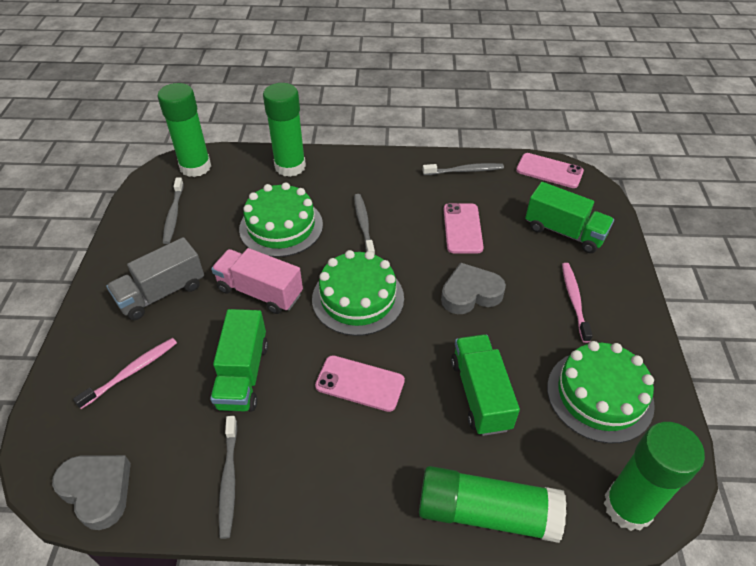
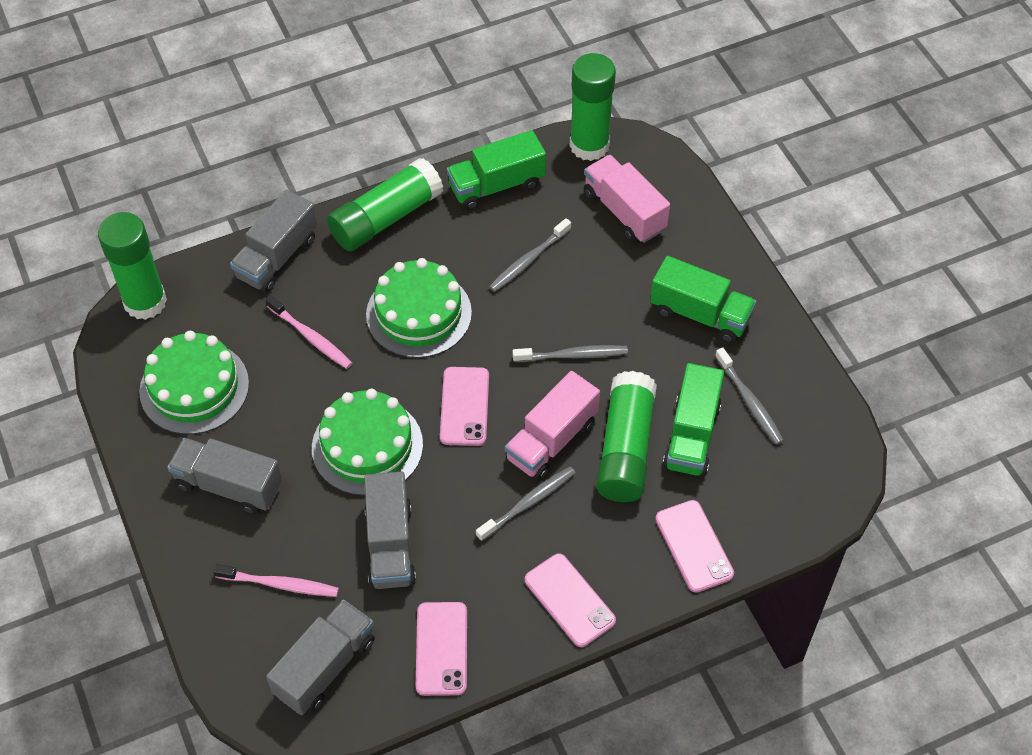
grey heart: [52,455,131,530] [441,262,506,314] = 2 -> none = 0
grey truck: [106,237,204,320] = 1 -> [167,438,282,514] [230,190,318,293] [266,600,375,715] [364,471,416,589] = 4
pink phone: [315,355,405,412] [443,203,484,253] [516,153,584,188] = 3 -> [416,602,467,696] [440,367,489,446] [525,554,616,647] [655,500,734,593] = 4
pink truck: [211,248,303,314] = 1 -> [505,371,600,480] [584,155,670,243] = 2

